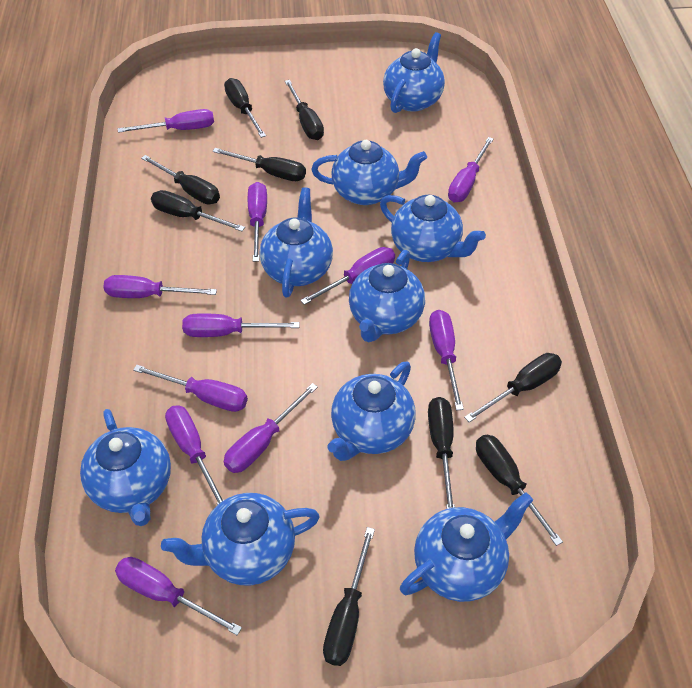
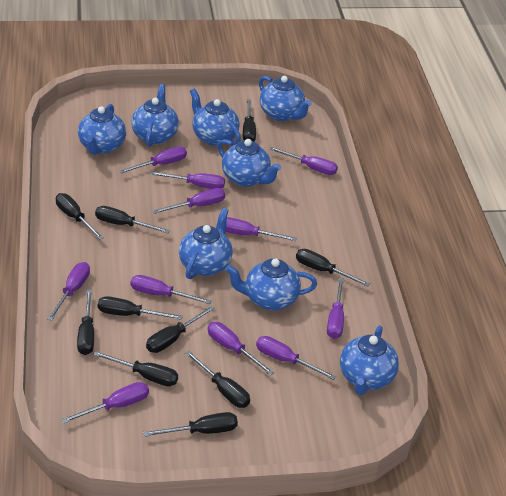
black screwdriver: [141,155,220,204] [151,190,245,231] [213,148,306,181] [224,78,266,138] [285,80,324,140] [323,527,375,666] [428,397,455,509] [464,353,562,422] [476,435,563,546] = 9 -> [56,193,104,239] [77,290,94,355] [93,351,178,386] [95,206,170,233] [98,296,183,320] [143,412,238,437] [146,306,215,353] [185,350,250,408] [243,100,256,141] [296,249,370,287] = 10
blue teapot: [80,409,171,526] [161,493,320,586] [260,187,333,298] [311,140,427,205] [327,361,416,461] [349,250,425,342] [380,195,486,262] [383,32,445,113] [400,492,533,602] = 9 -> [78,104,126,155] [131,84,179,147] [179,208,233,279] [190,88,241,146] [218,139,282,187] [225,259,317,310] [259,76,312,121] [340,325,399,395] = 8

